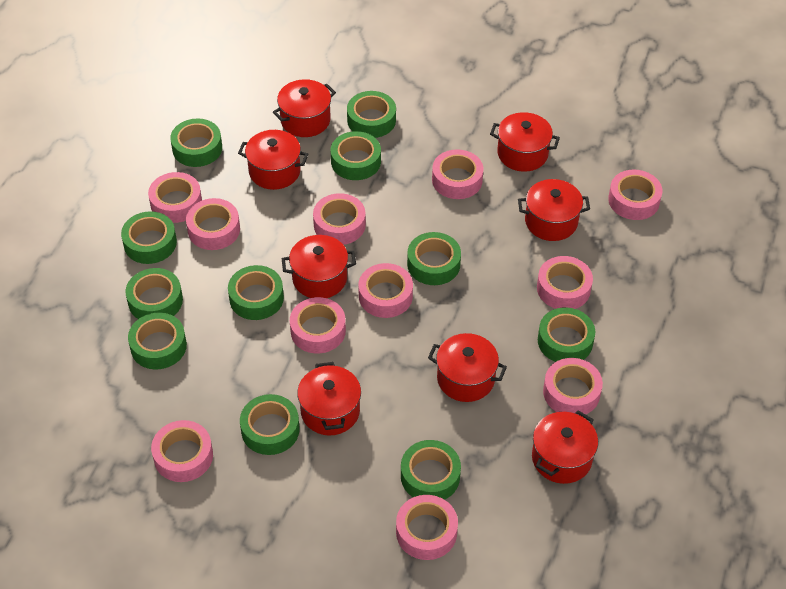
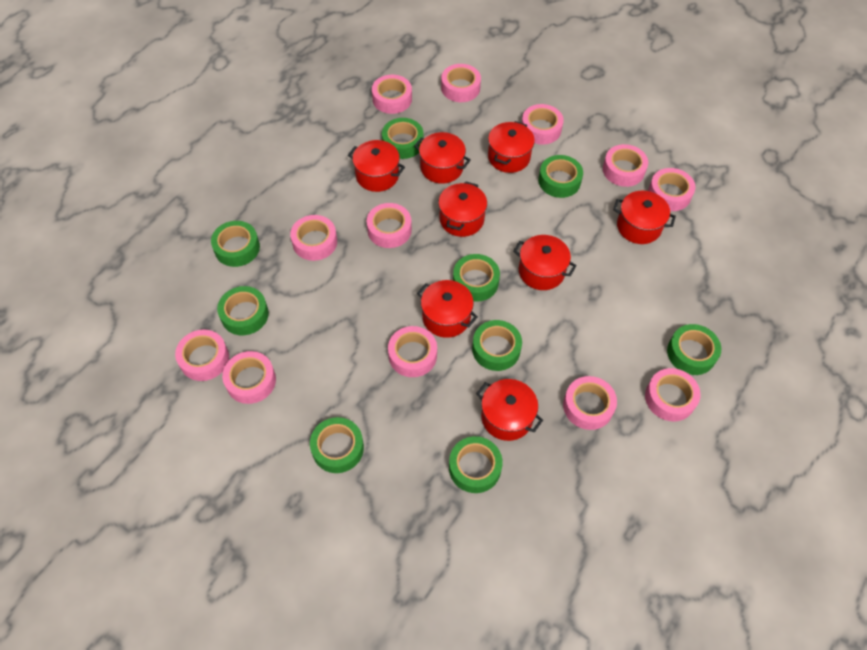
green tape: [121,211,177,264] [125,268,183,319] [128,313,187,370] [170,118,222,167] [228,265,284,320] [240,394,300,455] [331,131,381,180] [347,91,396,138] [401,440,461,500] [407,232,461,285] [538,308,595,362] = 11 -> [211,221,260,267] [217,286,269,335] [310,417,364,473] [382,118,424,159] [449,436,503,493] [453,254,500,302] [472,320,522,371] [538,155,583,198] [667,324,721,375] = 9
pink tape: [148,172,202,223] [151,420,213,482] [186,198,240,250] [290,297,346,353] [313,193,366,245] [358,263,413,318] [396,495,458,560] [432,149,483,199] [537,256,593,309] [543,358,603,414] [608,169,662,220] = 11 -> [175,329,229,381] [222,351,276,404] [290,215,337,261] [367,203,412,248] [372,75,412,114] [388,326,437,377] [441,64,481,102] [522,104,564,145] [563,376,617,430] [603,144,648,187] [645,368,701,421] [648,168,696,211] = 12

